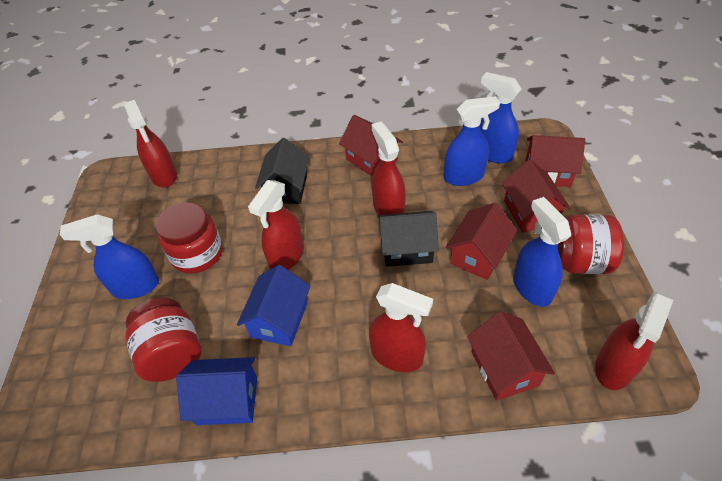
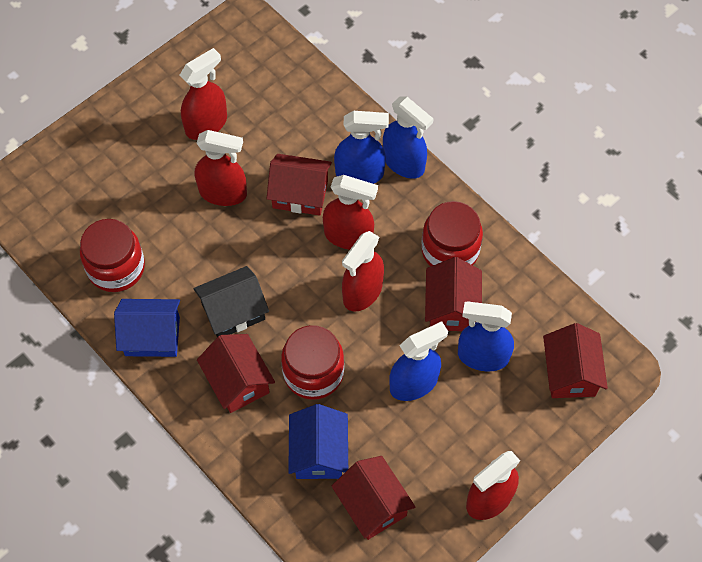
black house: [255,138,310,204] [378,211,439,267] = 2 -> [193,266,269,337] = 1

